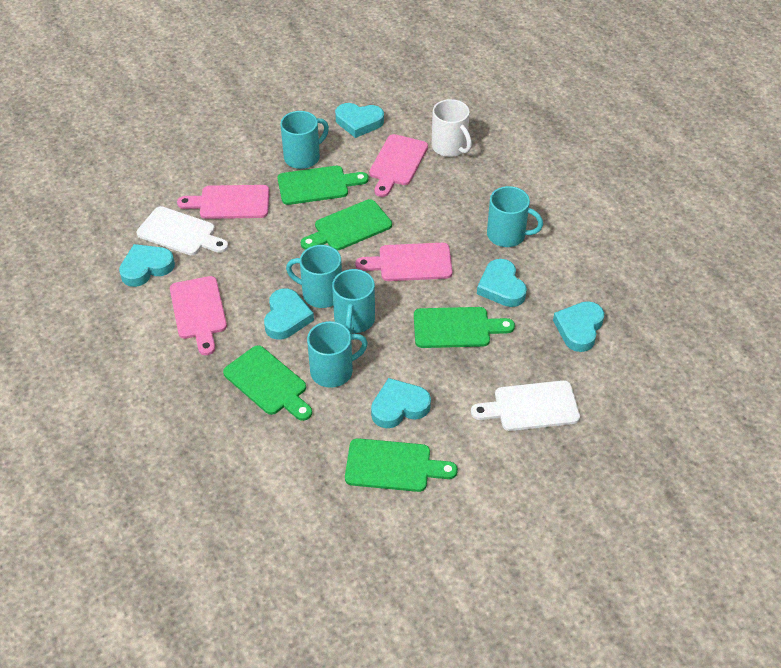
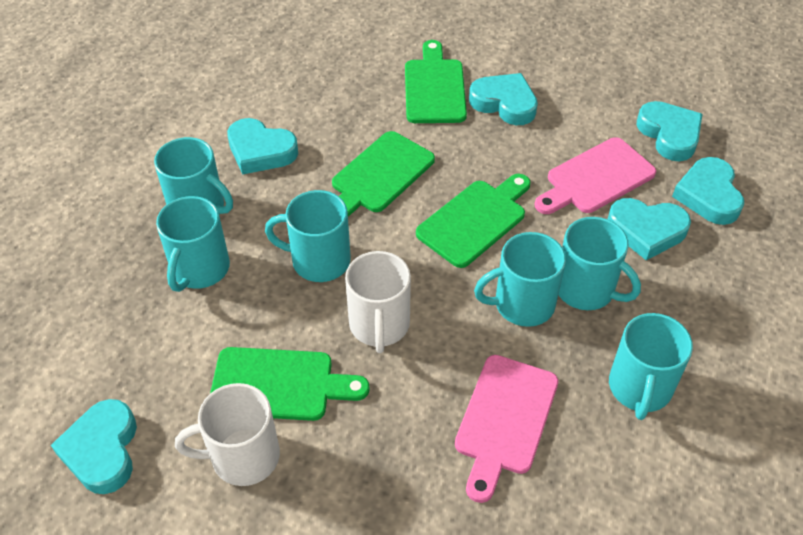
green cutting board: [223,345,312,421] [278,166,368,205] [301,199,392,251] [345,438,458,492] [414,307,515,348] = 5 -> [210,347,370,421] [332,131,435,217] [405,40,467,123] [416,174,531,268] = 4
pink cutting board: [170,276,227,355] [177,185,269,219] [355,243,452,281] [369,134,428,197] = 4 -> [455,355,559,503] [535,137,656,214] = 2
turquoise mug: [281,111,329,169] [286,245,342,308] [307,321,368,388] [332,269,375,334] [487,186,543,247] = 5 -> [154,137,233,214] [156,196,230,292] [265,190,351,282] [474,232,566,327] [558,217,641,310] [609,313,693,420] = 6
white cutting board: [137,206,228,255] [471,380,580,431] = 2 -> none = 0
white mug: [432,99,472,157] = 1 -> [175,383,280,486] [345,251,411,353] = 2

